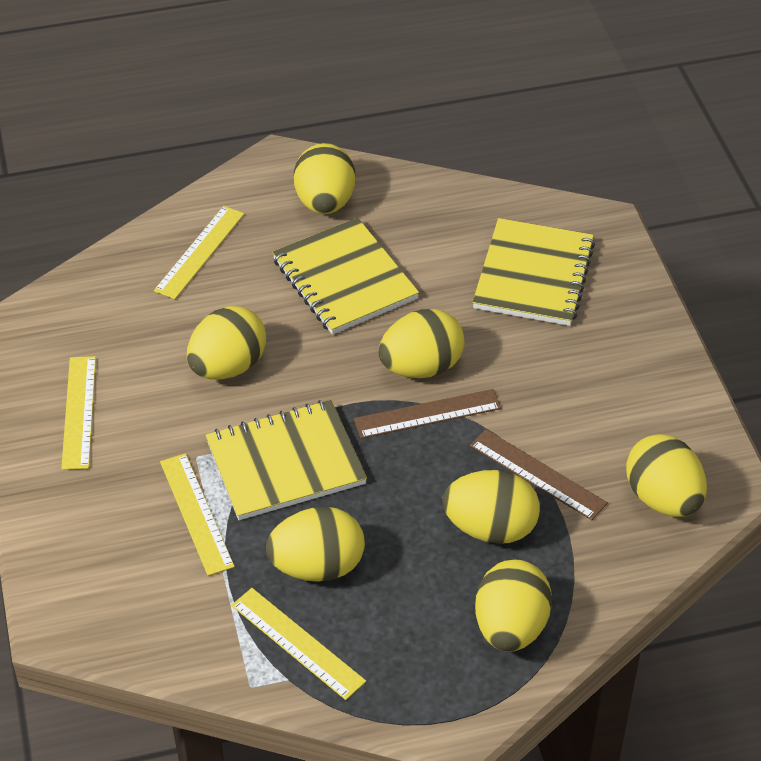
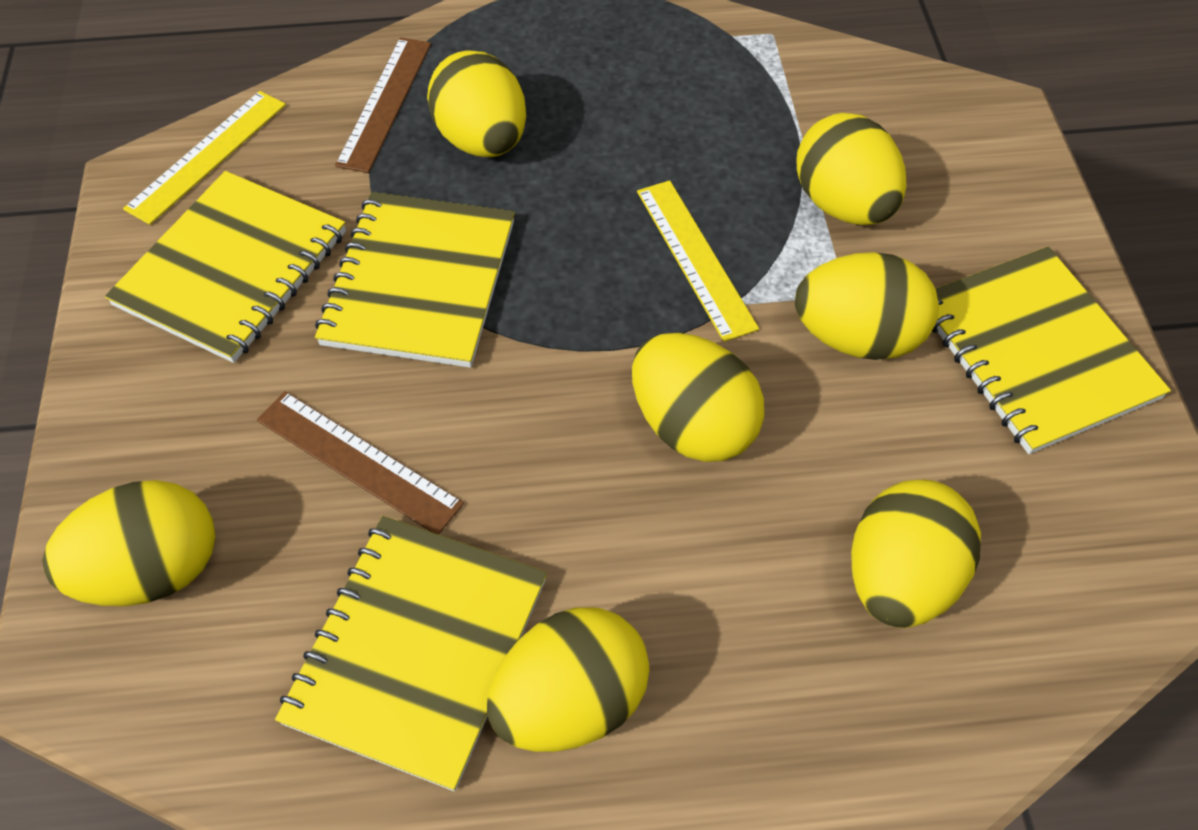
yellow notebook: [206,400,367,520] [272,218,419,335] [472,218,595,326] = 3 -> [105,171,346,363] [275,516,547,791] [315,192,515,368] [932,247,1171,454] = 4
yellow ruler: [61,356,96,470] [154,206,244,299] [160,453,235,576] [231,588,366,700] = 4 -> [123,91,286,225] [637,180,759,342] = 2

